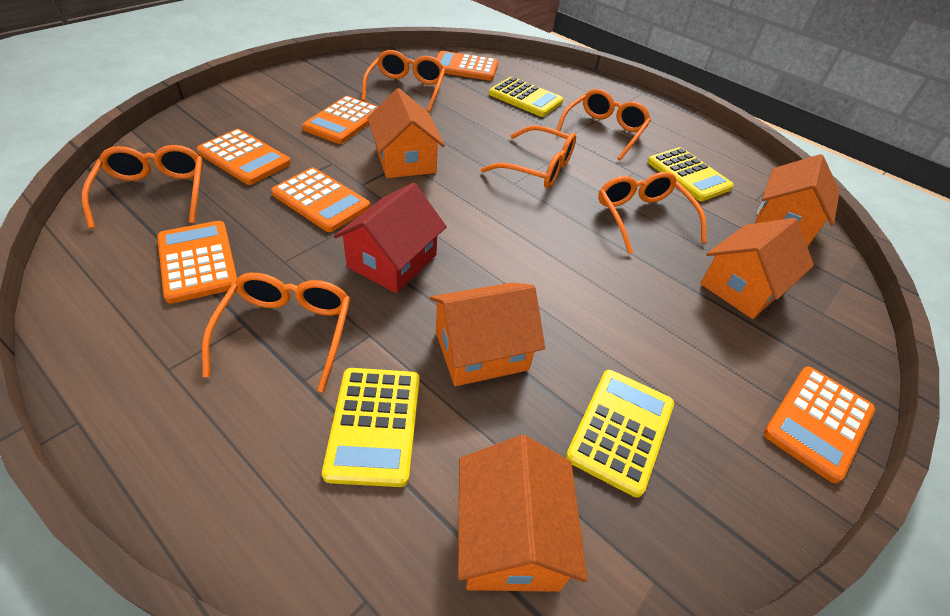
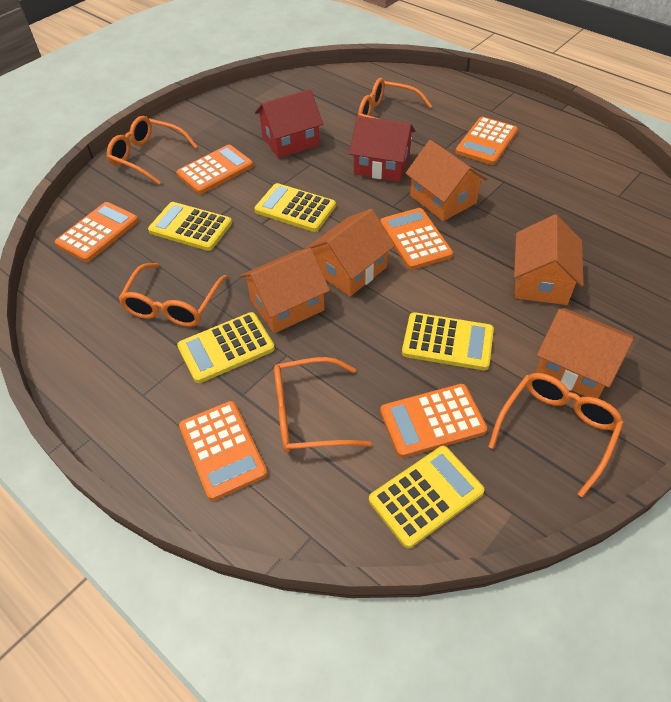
orange glasses: [82,145,203,229] [202,273,350,392] [362,50,445,112] [481,125,576,189] [556,89,651,160] [598,172,706,254] = 6 -> [107,116,198,184] [119,263,228,327] [274,357,371,453] [358,78,432,140] [488,373,624,498] = 5
red house: [334,182,447,293] = 1 -> [255,89,323,158] [349,116,415,182] = 2
yellow calculator: [322,368,419,487] [489,77,563,117] [565,370,674,497] [648,147,734,201] = 4 -> [148,202,232,251] [177,312,275,383] [254,183,336,232] [369,446,484,548] [402,312,494,370] = 5

